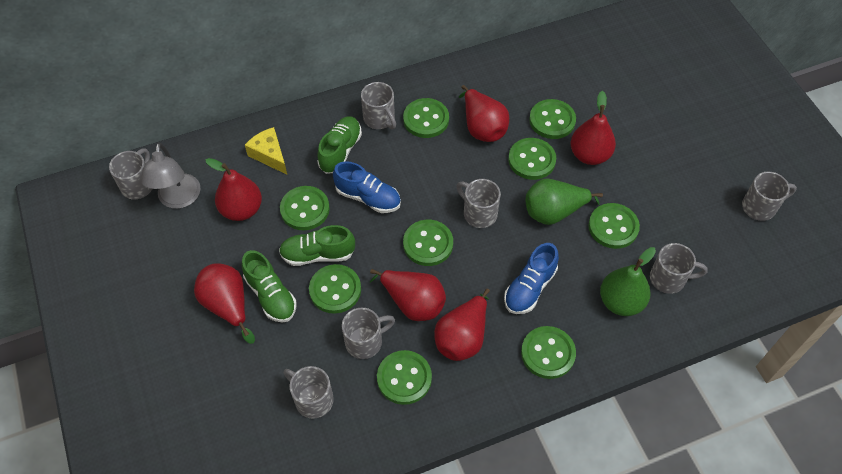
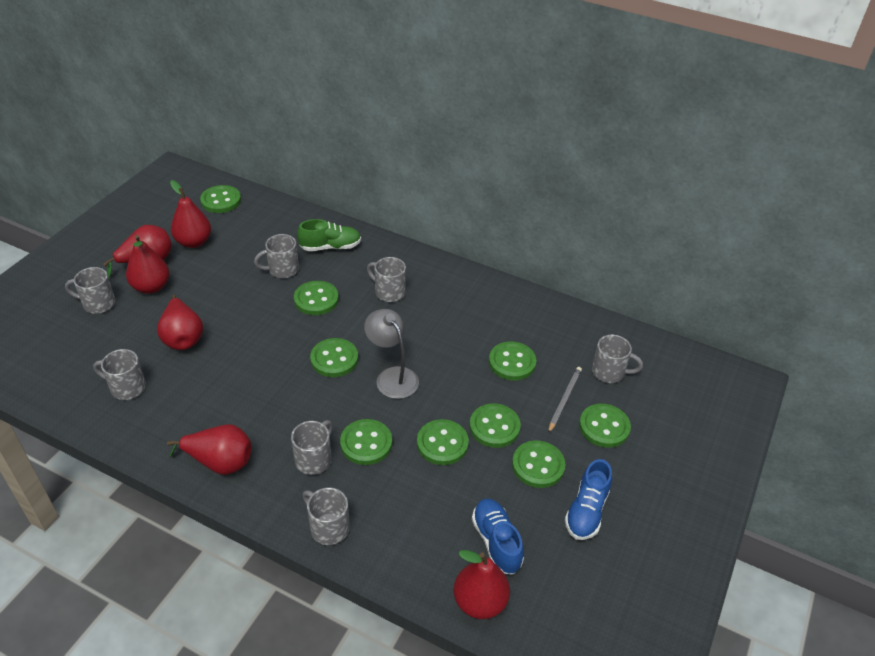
green pear: [526,178,603,225] [600,247,656,316] = 2 -> none = 0
green shoe: [242,250,297,322] [279,225,355,266] [317,116,362,174] = 3 -> [297,219,361,251] = 1
grey pencil: none = 0 -> [548,367,582,433] = 1
yellow cheese: [245,127,287,174] = 1 -> none = 0

